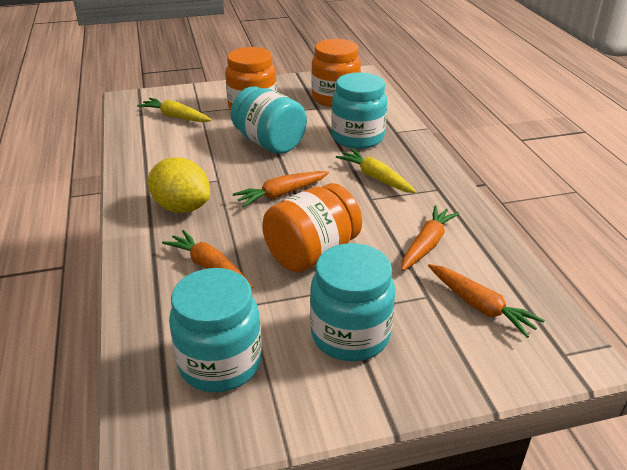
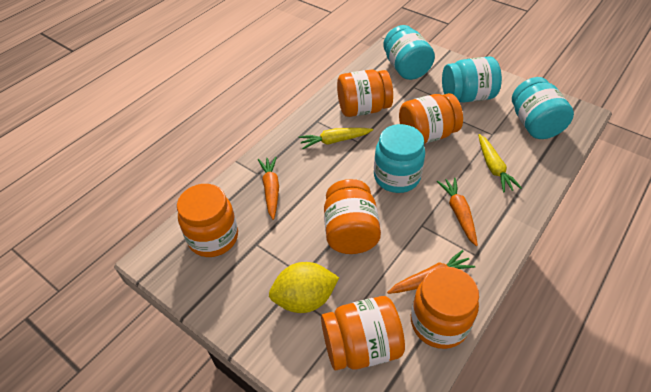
orange carrot: [162,230,253,289] [233,171,329,207] [401,205,460,271] [428,264,545,338] = 4 -> [258,157,279,220] [387,250,475,294] [437,178,478,246] = 3
orange jar: [225,47,277,110] [262,183,362,273] [311,39,361,107] = 3 -> [177,184,238,257] [321,296,405,370] [324,179,381,254] [337,69,393,117] [399,93,463,144] [411,266,479,349] = 6

